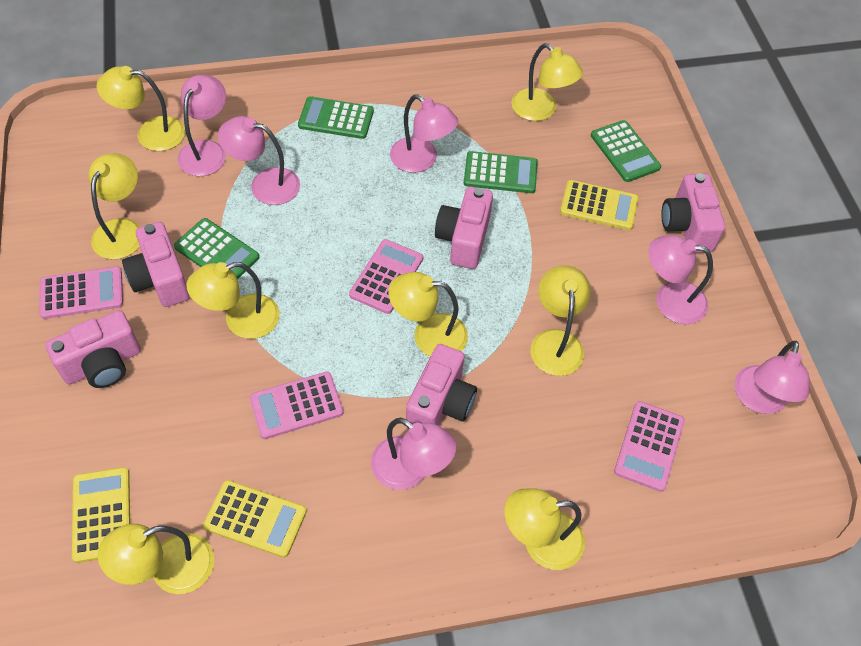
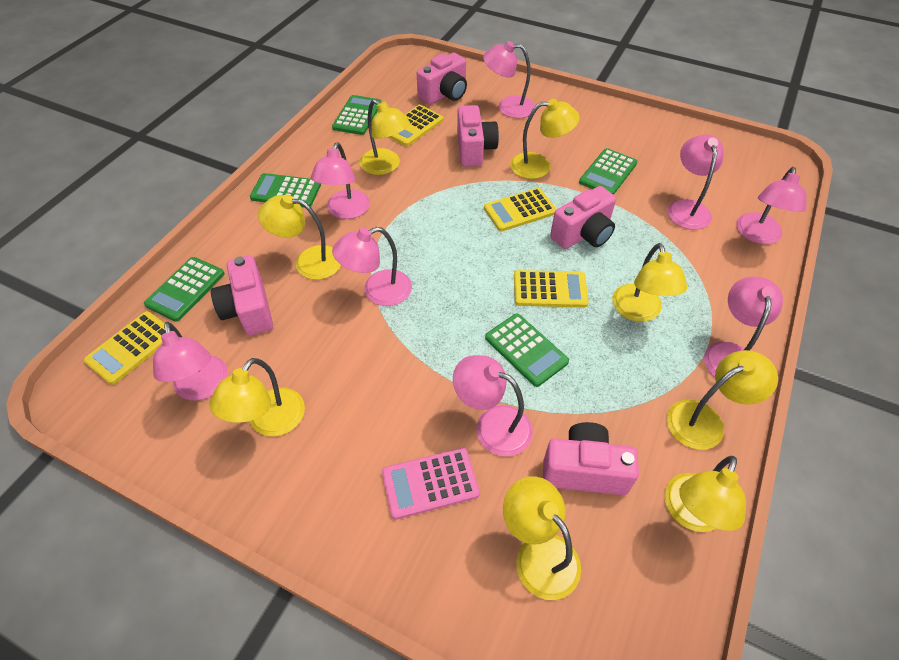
green calculator: [174,218,259,279] [298,96,374,139] [464,151,538,193] [591,120,661,182] = 4 -> [144,257,225,322] [250,173,321,207] [332,95,382,135] [485,314,569,387] [579,148,637,195] = 5
pink calculator: [39,266,123,319] [250,371,343,439] [349,239,423,314] [614,401,685,492] = 4 -> [382,448,480,520] = 1
pink lamp: [178,75,226,176] [218,116,300,205] [371,418,456,490] [390,94,458,173] [649,235,713,324] [734,341,810,414] = 6 -> [153,322,228,400] [311,142,370,219] [332,227,412,306] [453,355,533,456] [483,41,535,118] [668,134,724,230] [704,276,783,377] [736,167,807,244] = 8
yellow calculator: [72,467,130,563] [203,480,307,558] [560,180,639,230] = 3 -> [83,311,166,385] [389,105,444,146] [484,188,556,232] [514,270,589,308] = 4

